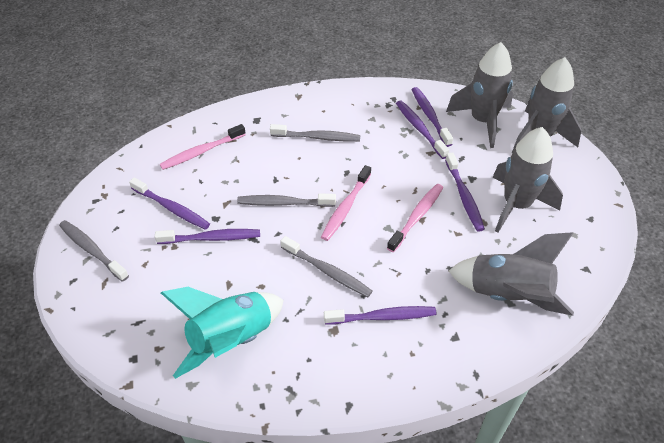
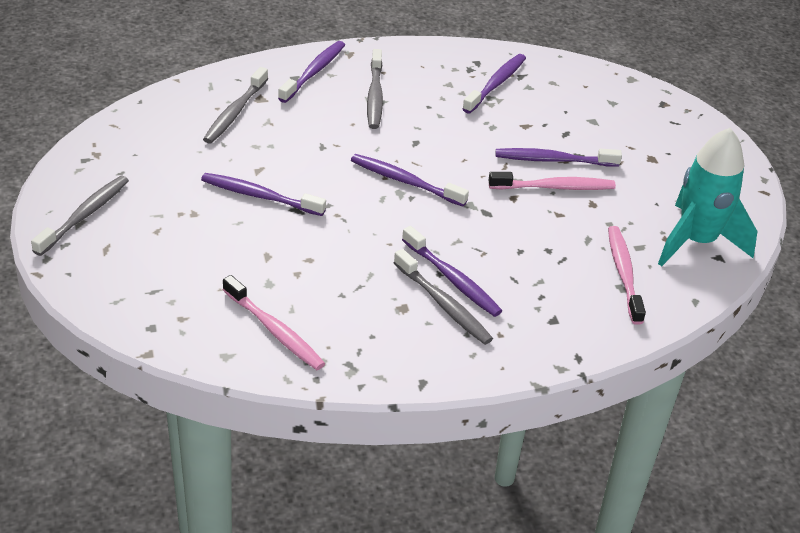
grey rocket: [446,42,513,148] [449,232,574,316] [492,127,563,233] [512,57,582,153] = 4 -> none = 0

